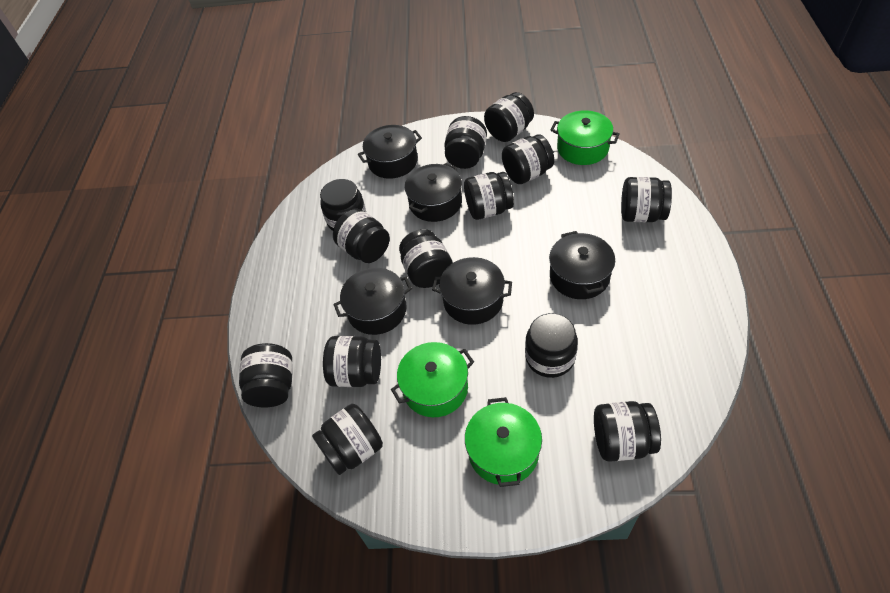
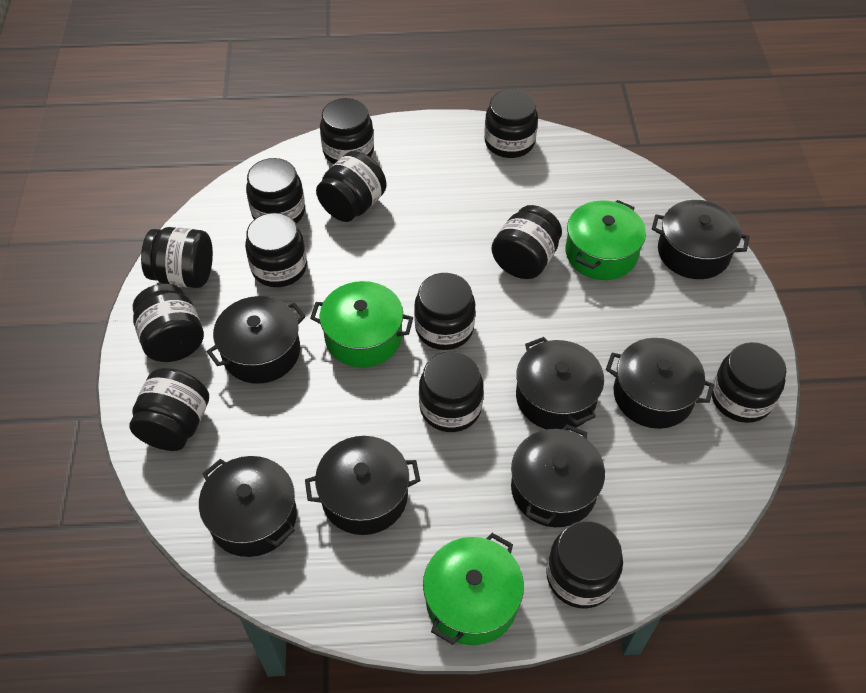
black pot: [333,268,412,335] [358,125,422,179] [404,163,462,222] [432,257,512,325] [549,231,615,299] = 5 -> [199,456,297,557] [207,296,306,384] [305,436,420,535] [511,424,605,527] [516,337,604,430] [606,338,714,429] [652,200,749,279] = 7

